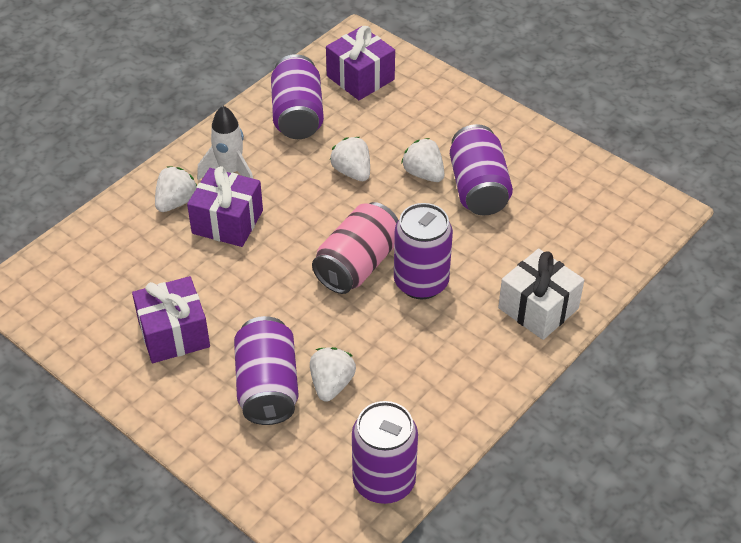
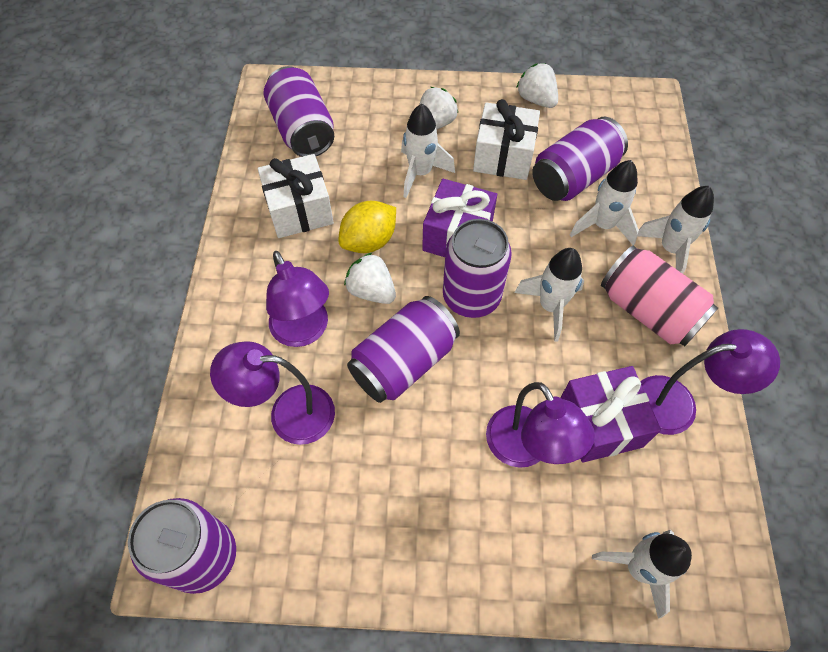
purple gift: [132,276,210,363] [187,166,263,247] [326,26,395,100] = 3 -> [422,179,497,257] [560,366,661,463] = 2
purple lamp: none = 0 -> [210,341,335,445] [266,251,329,347] [486,382,595,468] [640,329,780,435] = 4
white gift: [498,248,584,340] = 1 -> [258,154,334,238] [473,99,540,180] = 2
white rocket: [197,106,253,180] = 1 -> [401,104,455,198] [514,248,584,342] [570,160,639,245] [592,530,692,619] [637,186,714,274] = 5
white strawberry: [155,166,197,212] [310,347,356,402] [330,137,370,181] [401,138,444,182] = 4 -> [344,252,396,304] [419,87,458,130] [516,63,558,108] = 3
yellow lemon: none = 0 -> [338,201,396,253] = 1

